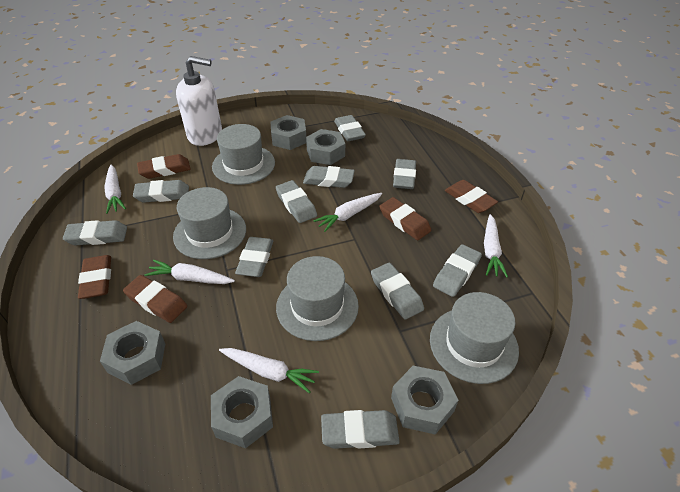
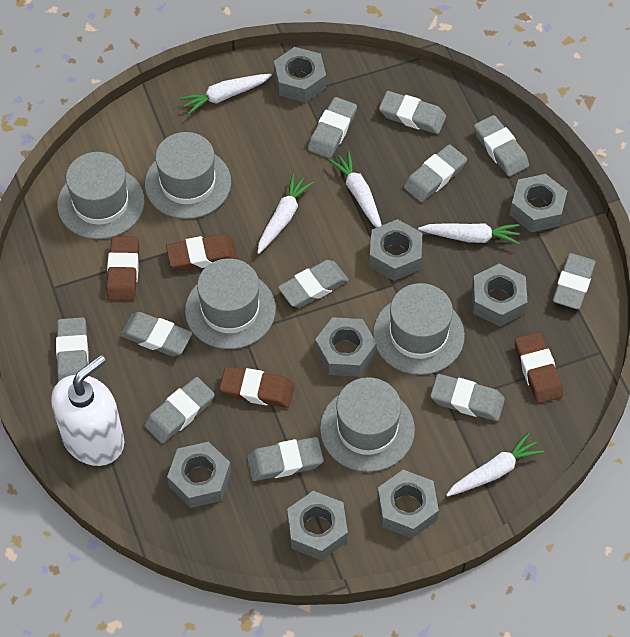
brown eraser: [78,255,111,299] [123,275,187,323] [137,154,191,179] [379,197,431,240] [445,180,498,213] = 5 -> [106,236,139,301] [166,234,238,271] [219,366,295,408] [514,332,563,404] = 4
grey eraser: [63,220,127,245] [133,180,189,203] [235,237,273,277] [276,180,317,223] [303,166,355,188] [321,410,400,449] [334,115,366,141] [371,263,424,319] [393,159,416,189] [433,244,482,297] = 10 -> [56,317,89,382] [120,312,192,356] [145,377,215,443] [247,437,323,481] [278,260,349,308] [308,97,357,158] [379,91,446,134] [404,144,467,202] [430,374,505,421] [474,115,529,177] [553,253,596,310] = 11
grey hat: [173,187,246,259] [212,124,275,185] [276,256,359,341] [430,292,519,384] = 4 -> [57,152,145,239] [145,132,231,219] [185,258,276,349] [320,377,415,472] [373,283,465,375] = 5
grey nut: [100,321,165,385] [211,376,273,448] [270,115,306,150] [306,129,345,165] [391,366,458,435] = 5 -> [167,442,231,508] [274,47,326,103] [287,491,348,560] [315,317,377,377] [369,219,422,281] [377,470,439,538] [472,264,527,327] [510,174,567,232] = 8

